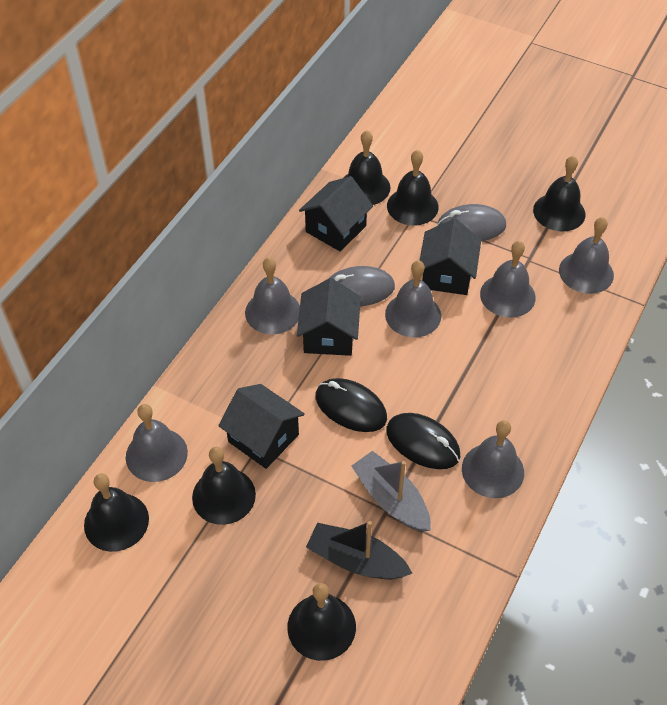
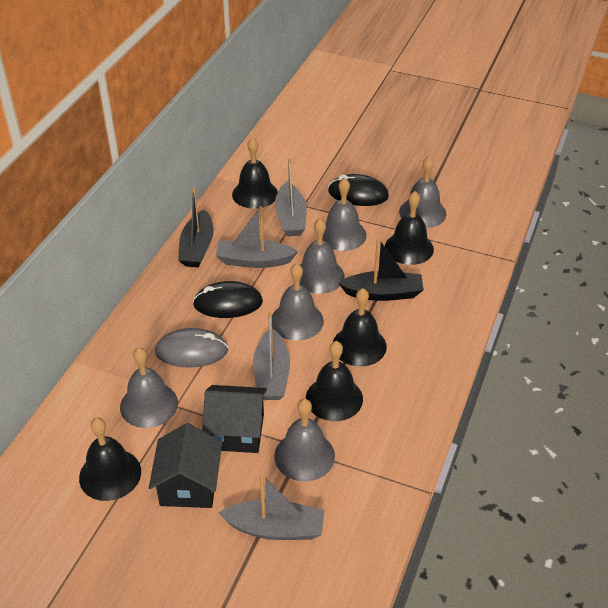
black bell: [84,474,149,552] [192,447,256,525] [287,583,356,661] [344,130,390,205] [387,150,439,226] [533,156,585,232] = 6 -> [79,418,141,501] [232,137,278,209] [306,341,363,421] [333,288,387,366] [385,191,434,265] = 5
black boat: [306,521,412,579] = 1 -> [178,188,214,267] [339,238,424,301] = 2
black house: [218,384,305,469] [297,278,361,356] [299,176,373,251] [419,218,481,295] = 4 -> [149,423,222,508] [202,385,267,453] = 2
grey boat: [351,451,431,532] = 1 -> [216,206,298,268] [218,473,324,540] [253,312,290,400] [275,159,307,236] = 4
grey mouse: [328,266,395,306] [437,204,506,241] = 2 -> [155,328,228,368] = 1

